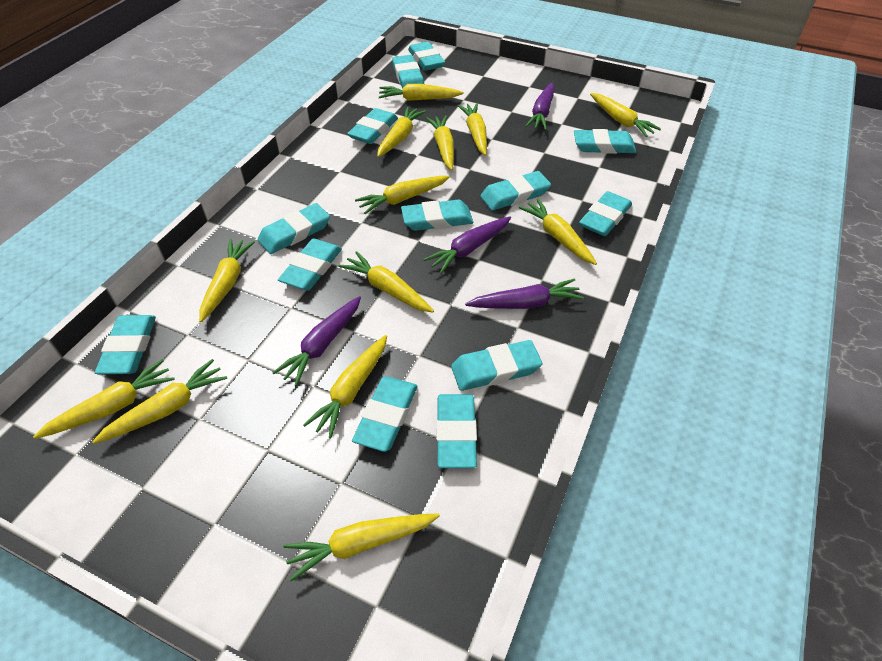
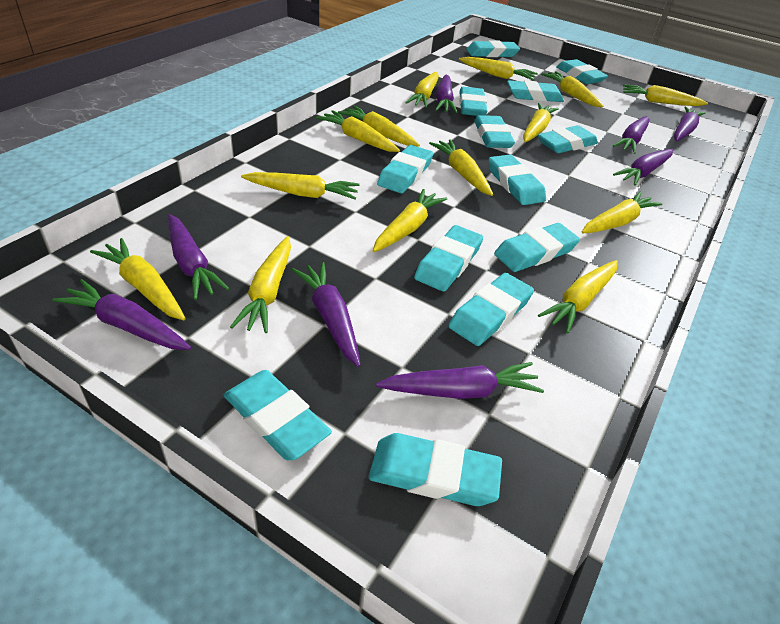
purple carrot: [272,296,361,386] [424,217,511,274] [465,279,584,309] [525,83,555,130] = 4 -> [53,279,192,350] [168,214,230,300] [292,262,361,367] [376,362,544,399] [435,75,458,113] [612,116,650,154] [613,149,673,186] [674,107,706,141] = 8
yellow carrot: [33,359,175,439] [92,359,227,444] [199,239,255,323] [283,513,440,581] [303,335,387,438] [338,251,434,313] [355,176,450,214] [377,106,426,157] [379,84,464,101] [426,115,454,171] [457,103,487,156] [519,199,597,265] [590,93,661,137] = 13 -> [90,238,186,320] [230,236,291,333] [241,172,360,199] [316,110,400,152] [338,106,420,147] [373,189,447,252] [405,72,439,108] [429,139,493,196] [459,57,538,81] [523,103,559,142] [538,260,618,333] [541,71,604,107] [581,192,662,233] [623,84,708,106] = 14

